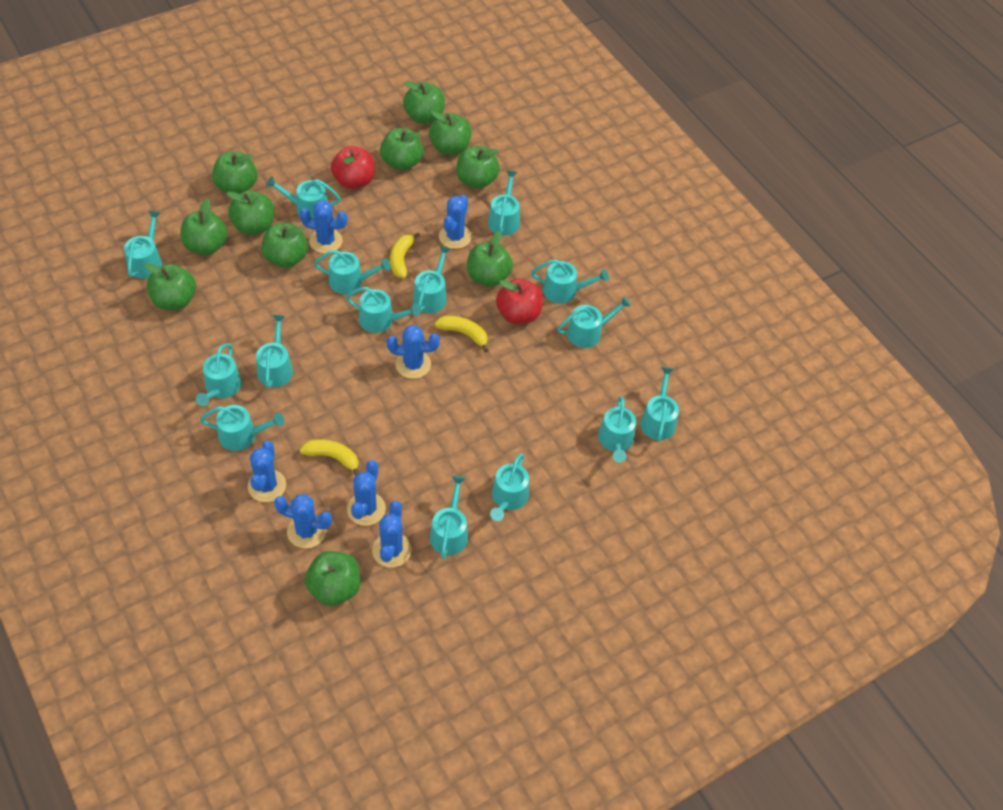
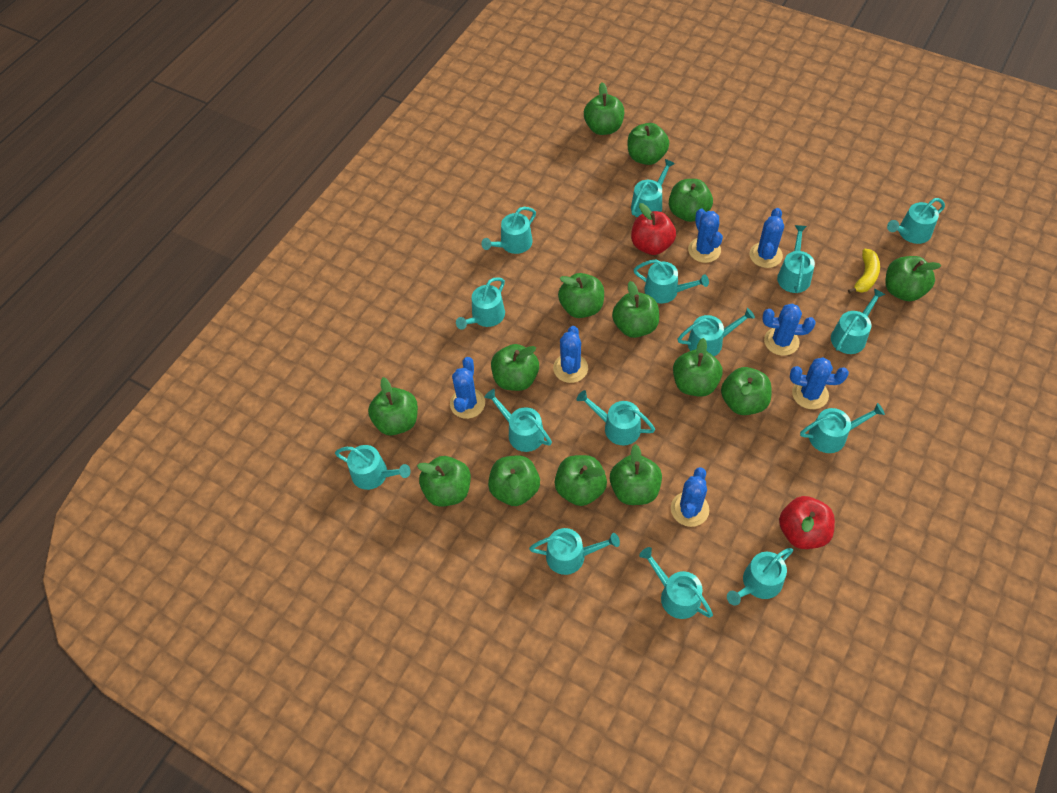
green apple: [144,263,196,310] [180,199,228,255] [212,151,257,194] [226,190,274,235] [261,223,308,268] [305,551,360,606] [380,128,424,171] [403,81,445,124] [429,111,472,155] [456,146,500,189] [467,231,513,287] = 11 -> [368,377,418,436] [417,456,471,507] [488,455,540,506] [491,344,539,391] [555,455,607,506] [558,273,604,318] [584,82,624,135] [610,444,662,505] [612,281,659,338] [628,123,669,165] [669,179,713,222] [673,338,723,397] [721,367,772,415] [885,256,942,301] = 14
yellow banana: [300,439,359,476] [390,233,420,278] [435,316,488,352] = 3 -> [848,249,880,294] = 1

